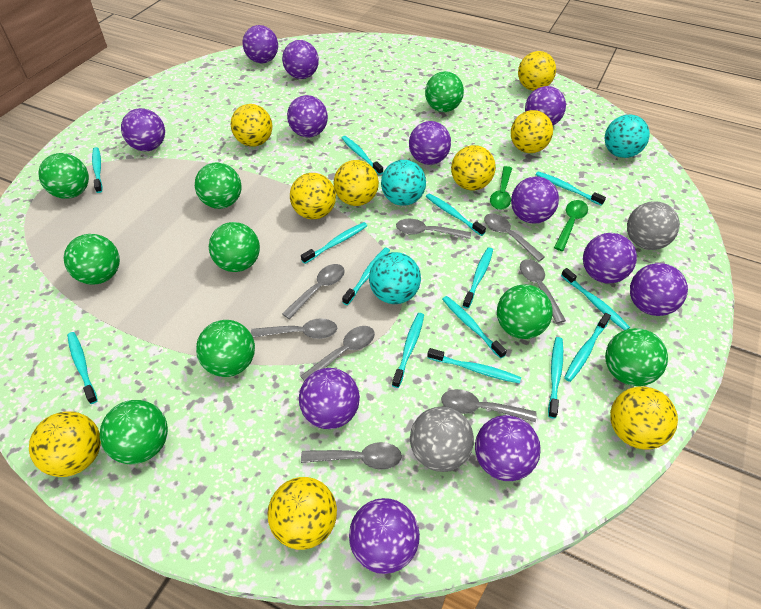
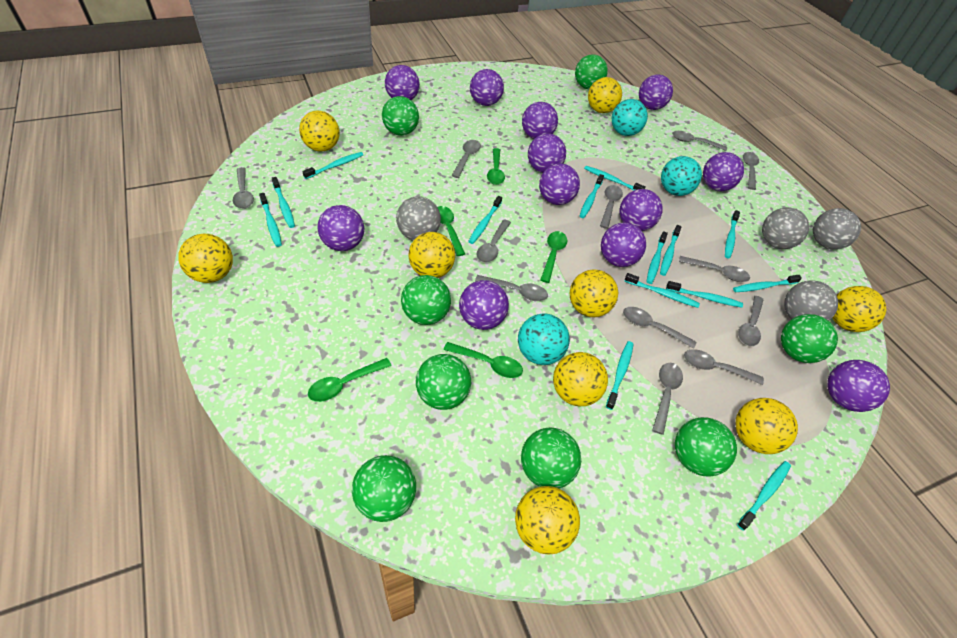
green ball: [38,153,89,199] [64,234,120,285] [100,400,168,464] [195,163,242,209] [196,320,255,377] [209,222,260,272] [425,71,464,112] [497,285,553,339] [605,328,668,386] = 9 -> [352,455,416,522] [382,96,419,136] [401,275,451,325] [416,354,471,410] [521,427,581,489] [575,54,608,89] [675,417,737,476] [781,314,838,363] = 8
green spoon: [490,166,512,210] [554,200,588,251] = 2 -> [308,358,392,402] [437,206,465,256] [443,342,523,378] [487,148,505,185] [540,231,567,283] = 5
grey ball: [410,407,474,472] [627,202,680,250] = 2 -> [396,196,441,241] [762,207,809,249] [784,280,838,321] [813,208,861,250] = 4
grey spoon: [251,318,337,339] [282,264,345,319] [300,326,375,381] [301,442,402,470] [396,219,471,239] [441,389,536,422] [484,213,545,262] [520,259,566,324] = 8 -> [233,167,254,209] [452,140,481,178] [475,275,548,301] [477,220,511,263] [600,185,623,229] [623,307,696,349] [652,363,683,435] [672,131,727,151] [679,256,750,282] [684,349,764,385] [738,296,764,346] [743,152,759,190] = 12

